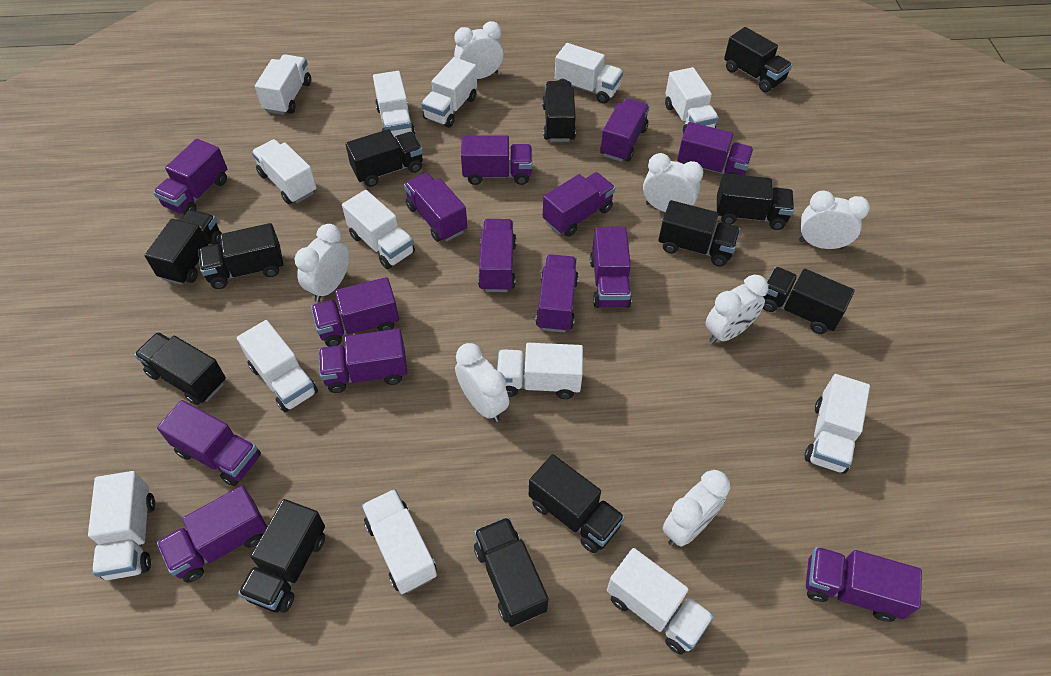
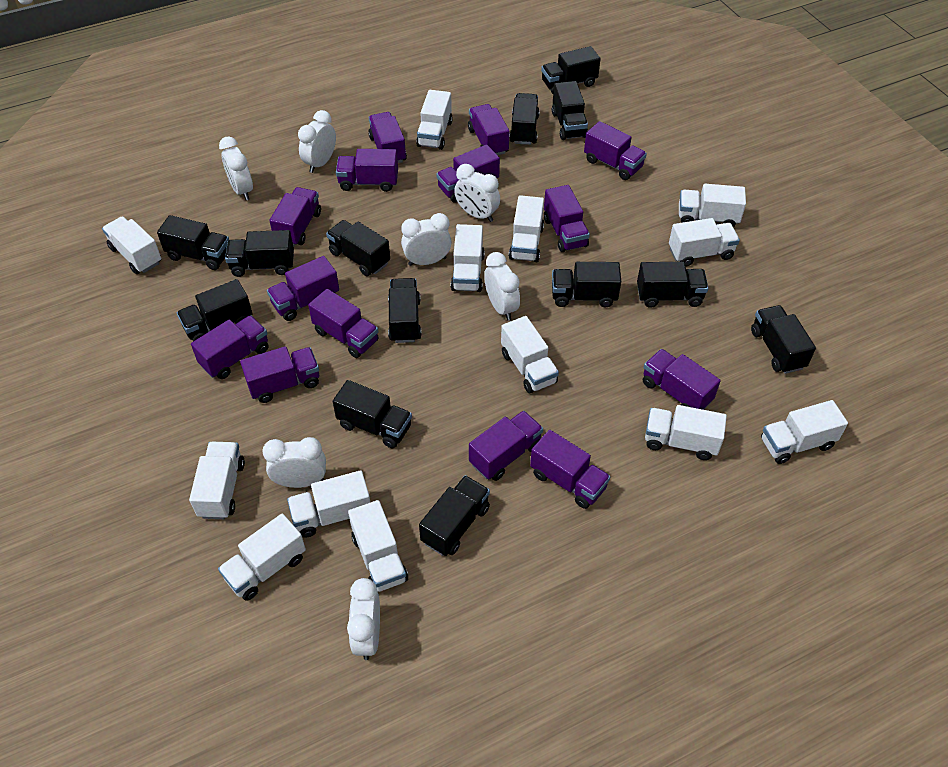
black truck: [134,332,226,405] [145,210,222,285] [198,223,284,289] [238,499,325,613] [345,129,423,187] [474,517,548,627] [529,454,625,553] [542,81,576,142] [658,200,740,267] [717,173,794,230] [724,27,792,92] [763,267,855,334] = 12 -> [157,215,229,270] [177,279,252,341] [225,230,294,277] [326,220,390,276] [333,380,412,448] [388,278,422,343] [419,475,490,556] [509,93,540,145] [541,46,600,94] [552,81,588,140] [552,262,621,308] [637,262,708,308] [751,305,816,374] = 13

